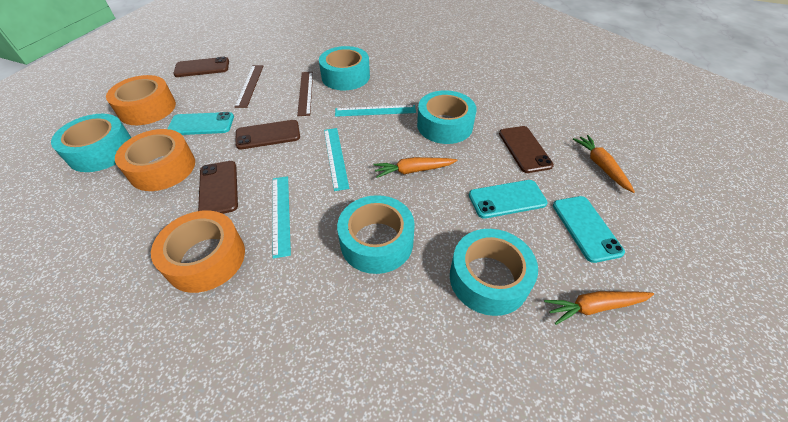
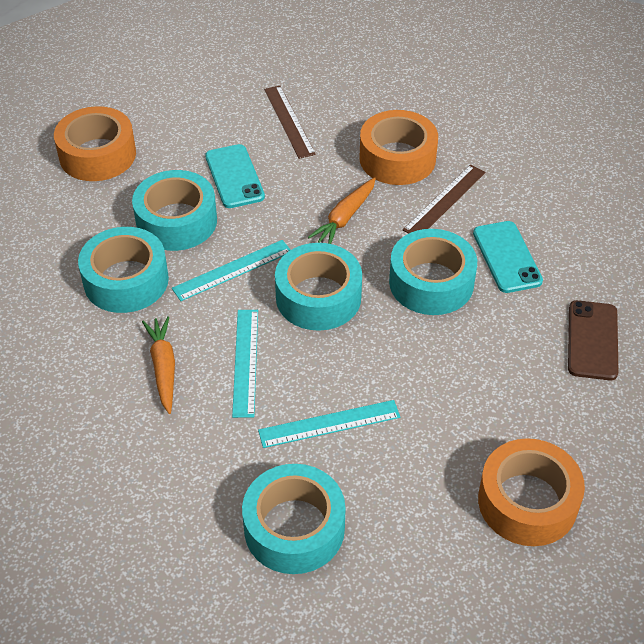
brown phone: [173,57,229,77] [198,161,238,214] [235,120,300,150] [499,126,554,173] = 4 -> [568,300,619,380] = 1
orange carrot: [373,157,457,178] [544,291,654,325] [573,135,635,193] = 3 -> [142,316,175,414] [308,177,376,244] = 2
turquoise phone: [167,112,234,135] [469,180,548,219] [553,196,625,263] = 3 -> [205,144,265,208] [473,221,543,293] = 2

